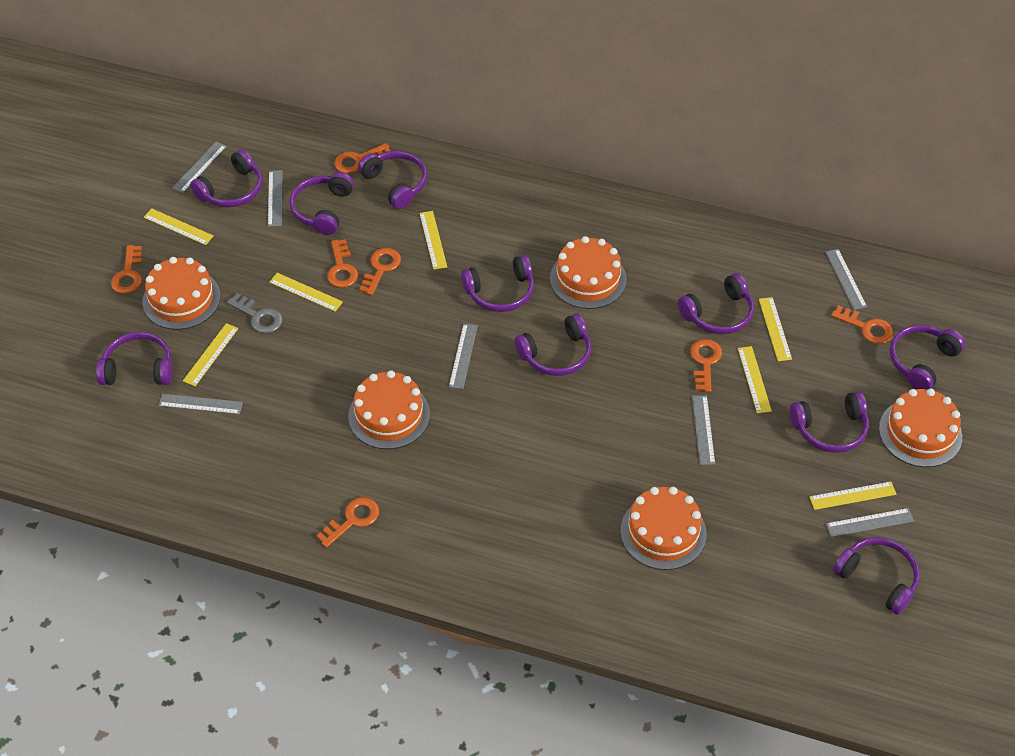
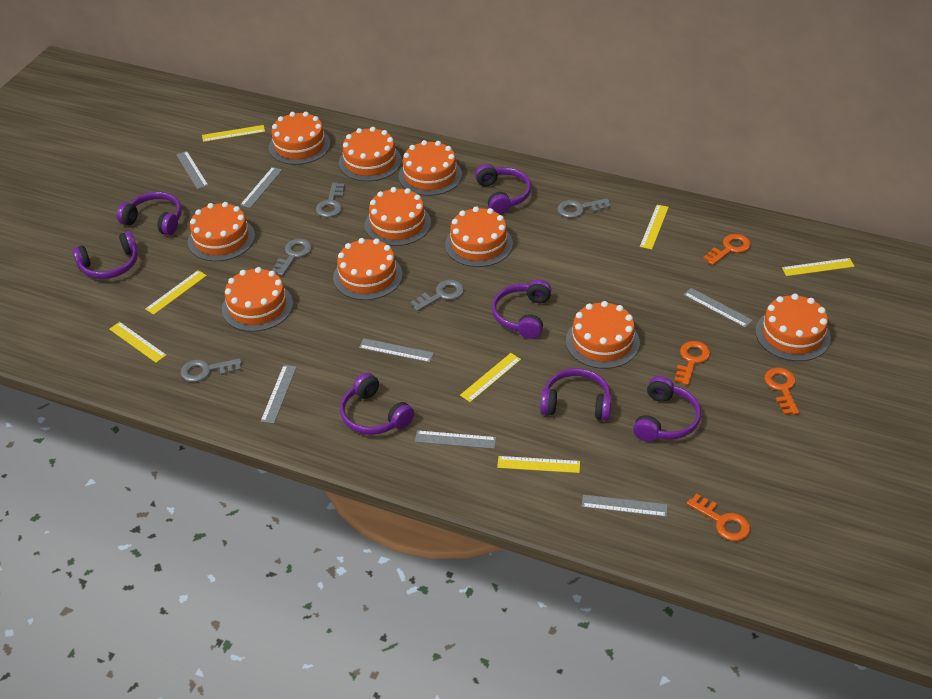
grey key: [227,293,283,333] = 1 -> [181,358,242,382] [272,238,312,276] [316,182,345,217] [410,280,464,311] [557,198,611,218] = 5
orange cake: [143,257,220,330] [348,370,430,449] [550,236,627,309] [620,487,707,570] [879,388,962,467] = 5 -> [188,202,255,261] [222,267,293,332] [269,112,330,165] [333,238,402,300] [339,127,402,181] [365,187,431,246] [398,140,462,196] [445,206,513,267] [566,301,640,369] [755,294,831,361] = 10
orange key: [111,245,142,294] [316,497,379,548] [327,239,358,288] [335,143,391,174] [359,248,401,295] [690,339,722,392] [831,305,894,344] = 7 -> [674,341,710,385] [687,494,750,541] [703,234,751,265] [764,368,799,415] = 4
purple headphones: [96,332,173,385] [190,149,262,208] [289,172,354,235] [358,151,427,209] [461,255,534,312] [515,313,591,376] [678,273,754,334] [790,391,869,453] [833,537,920,615] [890,325,965,389] = 10 -> [72,231,138,279] [117,192,182,235] [340,372,414,435] [475,164,531,214] [492,279,552,339] [540,368,612,421] [633,376,701,442] = 7

